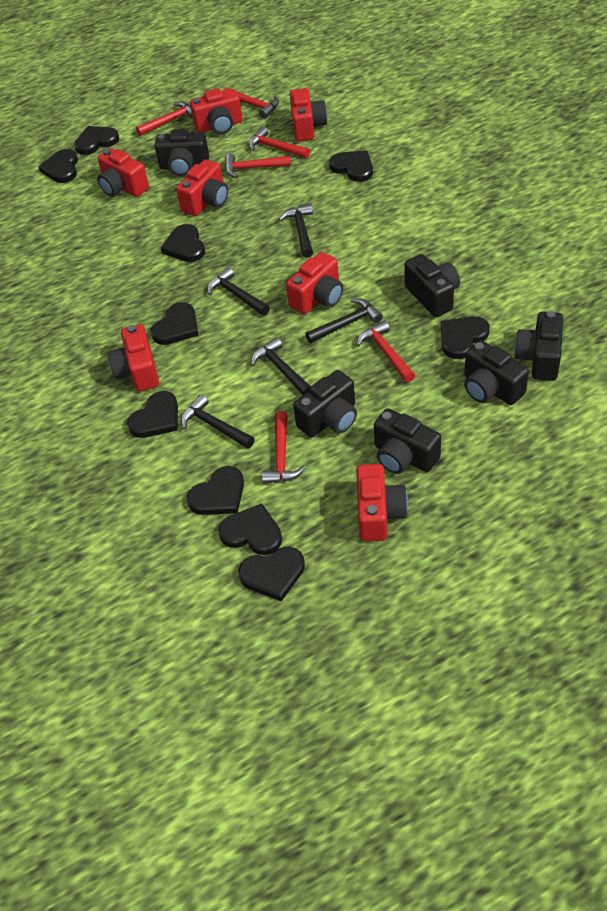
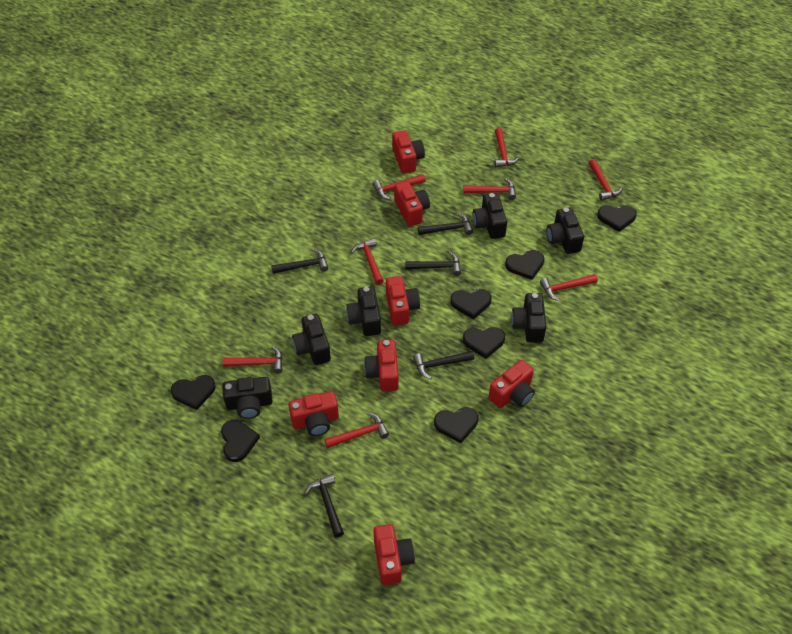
black heart: [38,149,78,183] [74,126,119,155] [127,391,178,438] [151,302,199,345] [161,224,205,262] [187,466,244,515] [218,503,282,555] [238,547,305,601] [329,150,373,182] [441,316,490,359] = 10 -> [171,375,216,410] [221,420,260,462] [434,407,478,443] [450,289,492,319] [463,327,505,359] [505,250,544,280] [597,205,637,232] = 7
red hammer: [136,101,193,136] [223,88,279,119] [225,154,291,178] [249,127,310,158] [262,411,305,484] [357,320,415,382] = 6 -> [223,346,282,373] [324,413,389,448] [351,238,384,285] [373,174,426,200] [463,178,516,200] [495,128,520,167] [540,274,598,301] [589,159,623,201] = 8

